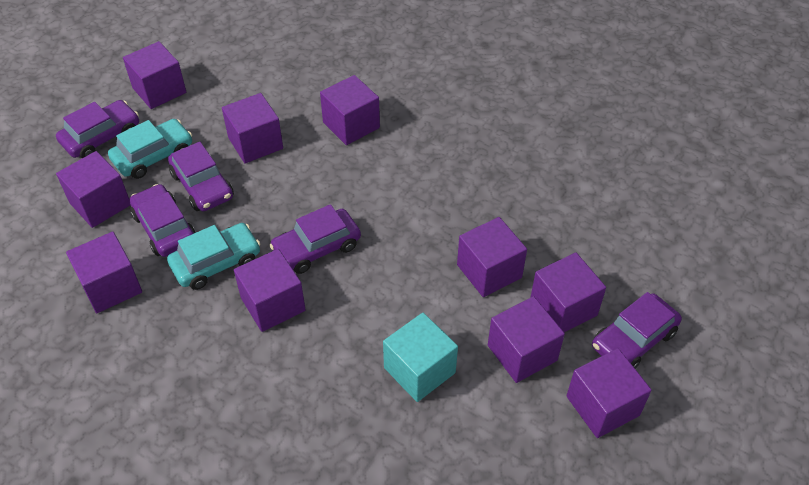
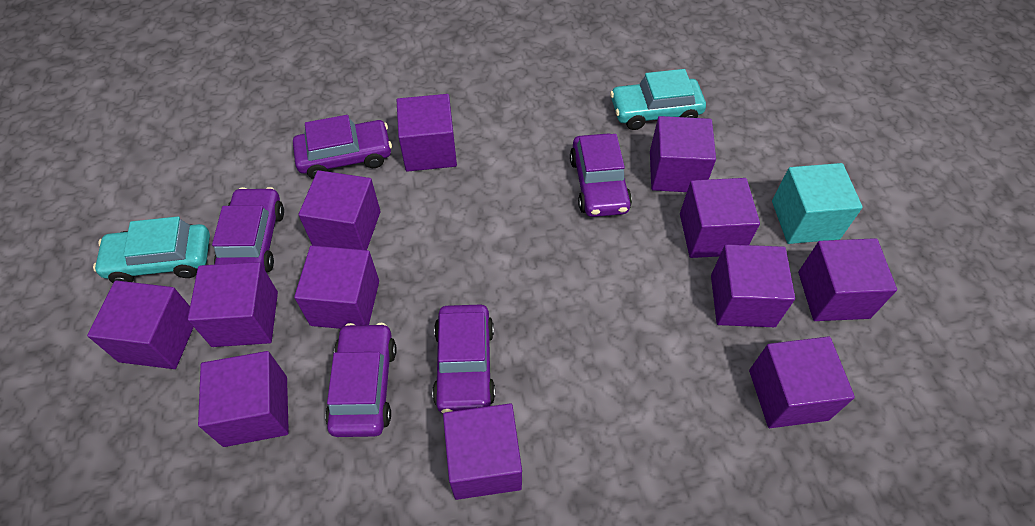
purple cube: [56,151,130,228] [66,232,142,313] [123,41,186,109] [222,93,283,163] [234,249,306,332] [320,75,380,145] [457,217,527,297] [488,296,565,383] [530,253,606,332] [567,348,652,438] = 10 -> [87,280,194,369] [188,262,278,347] [198,351,289,447] [294,245,379,329] [298,170,381,250] [397,94,457,172] [443,403,522,500] [650,116,716,192] [680,178,760,258] [711,244,795,327] [749,336,855,428] [798,238,897,321] = 12

